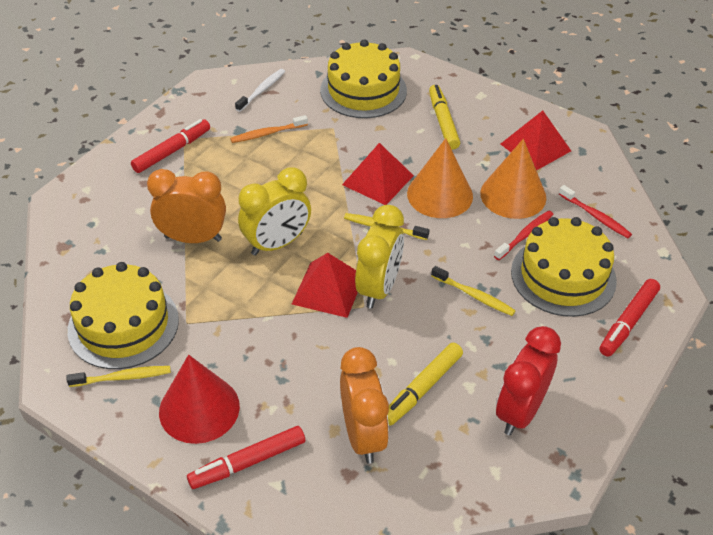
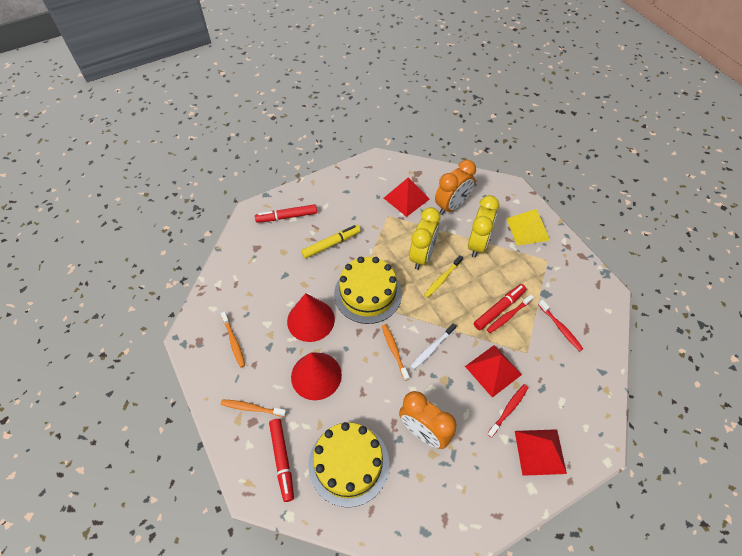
orange cone: [407,138,473,218] [480,139,546,219] = 2 -> none = 0
orange toothbrush: [230,115,308,143] = 1 -> [221,312,245,368] [221,399,287,417] [382,324,409,381] = 3
red clock: [496,326,561,435] = 1 -> none = 0
red cone: [159,355,240,444] = 1 -> [287,293,335,342] [291,352,342,400] = 2
red toothbrush: [494,210,554,260] [559,185,632,238] = 2 -> [487,295,534,333] [487,384,529,438] [538,300,583,351] = 3
yellow cake: [67,262,179,369] [320,39,407,118] [511,217,617,317] = 3 -> [308,422,389,507] [334,257,402,324] = 2
yellow marker: [388,343,463,426] [429,85,460,150] = 2 -> [301,225,361,259] = 1
yellow pyramid: none = 0 -> [506,209,550,246] = 1
yellow toothbrush: [67,366,171,387] [344,213,429,240] [431,266,516,316] = 3 -> [424,255,463,298] = 1

